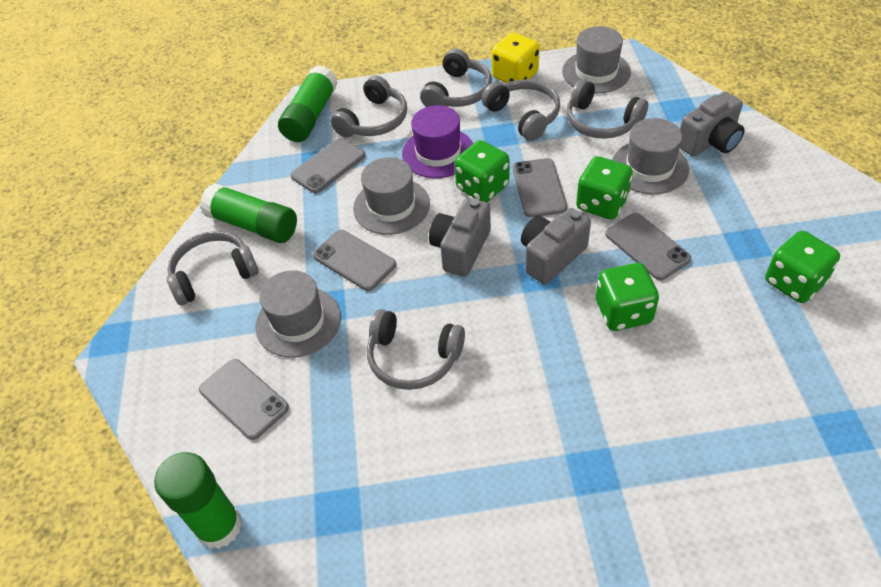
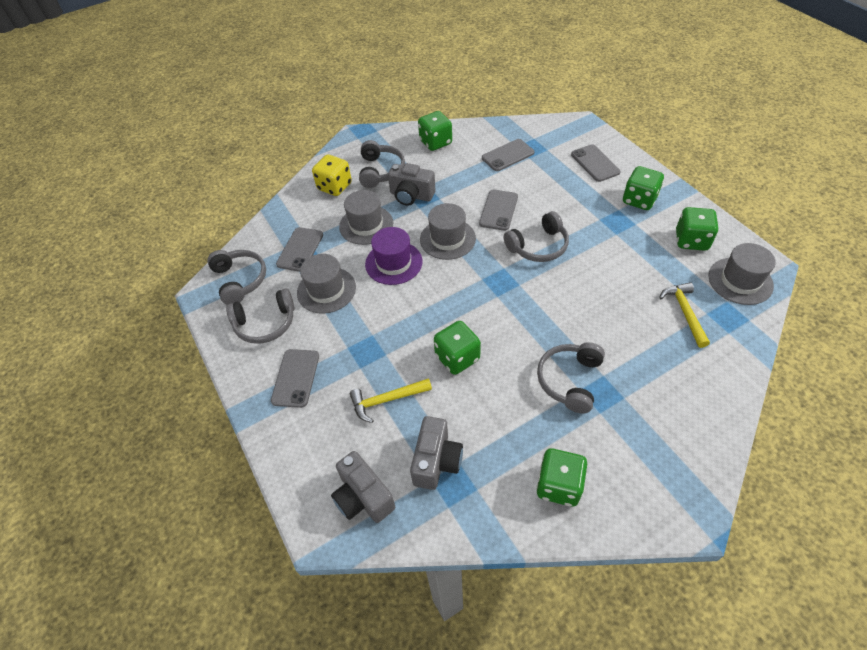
green dice: [454,140,509,202] [576,156,633,220] [596,263,659,331] [765,231,840,303] = 4 -> [418,111,452,151] [434,321,481,375] [536,448,587,507] [623,166,664,210] [676,207,719,251] = 5
green glue stick: [154,452,242,549] [200,183,297,243] [278,65,338,142] = 3 -> none = 0
grey headphones: [167,231,259,305] [330,75,407,137] [367,309,465,390] [420,49,492,107] [481,79,560,141] [566,79,648,139] = 6 -> [207,250,266,305] [226,289,294,344] [359,140,405,188] [504,211,569,262] [537,342,605,413] = 5
yellow hammer: none = 0 -> [350,378,432,423] [659,282,710,348] = 2

